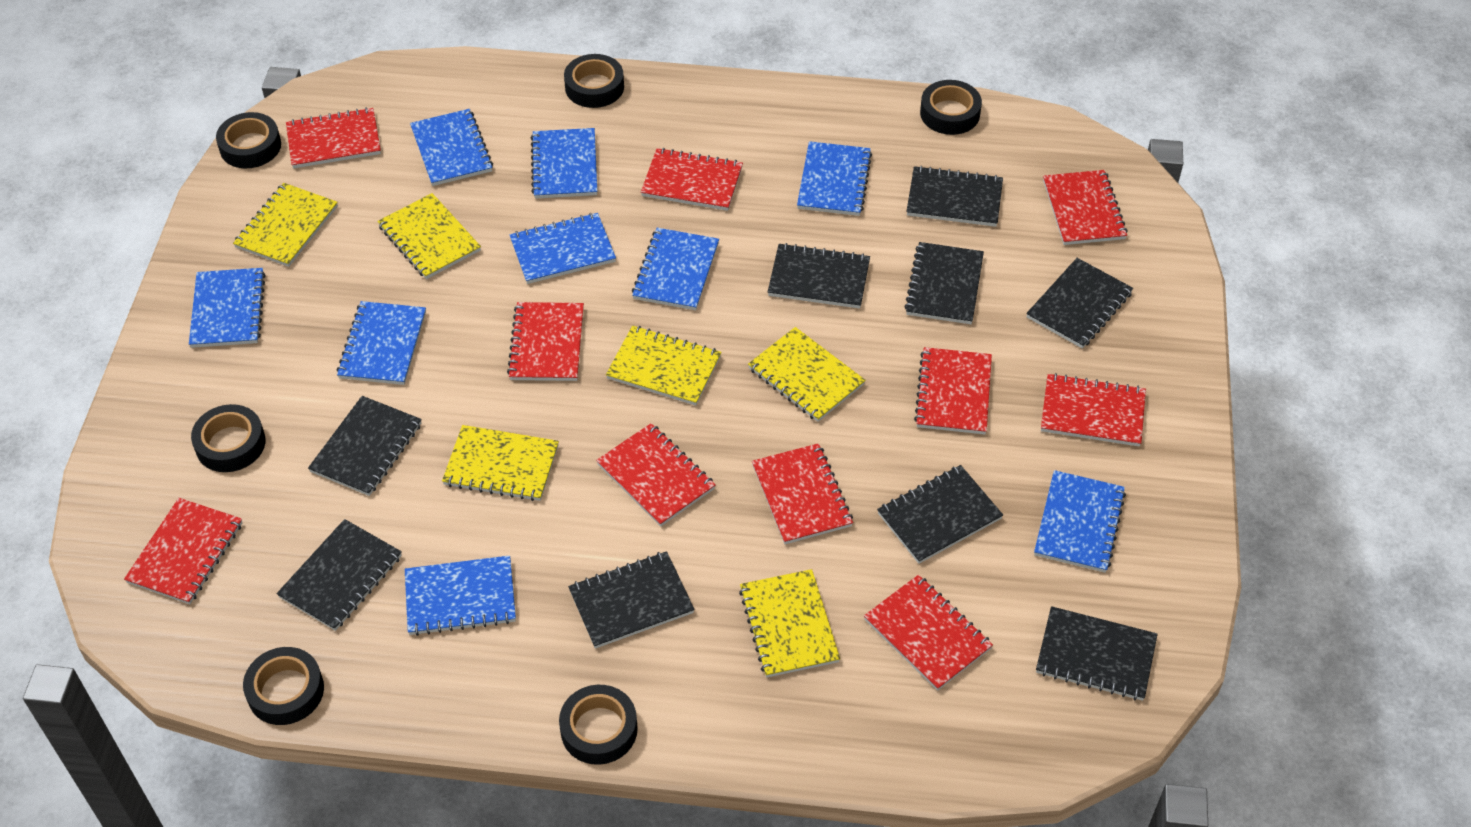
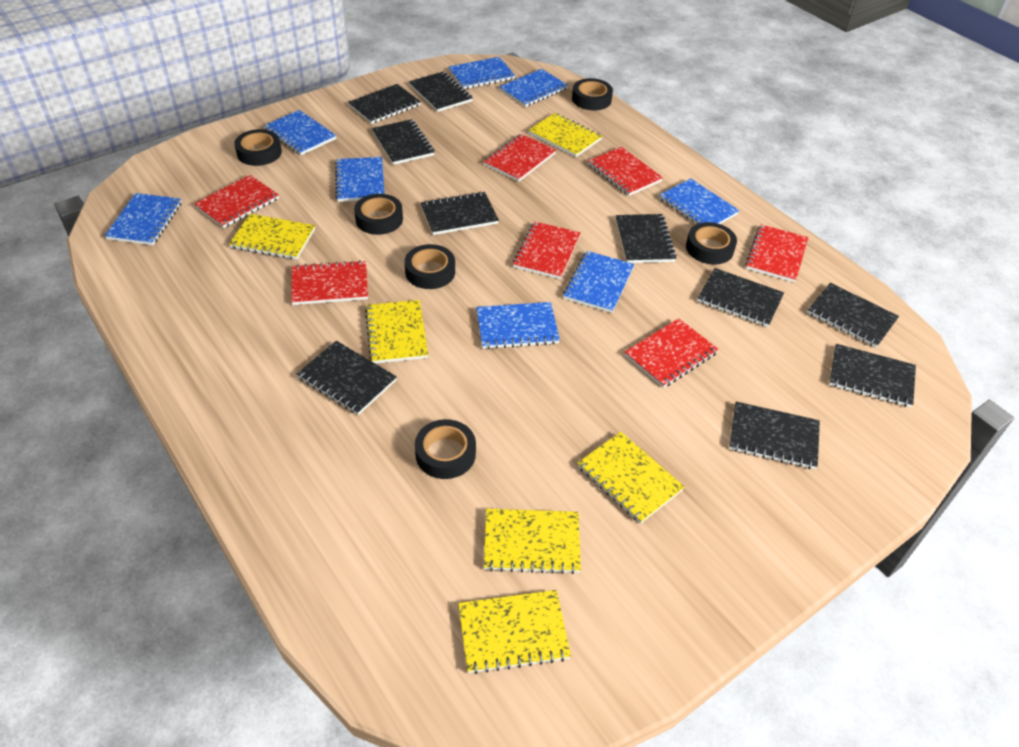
black notebook: [277,519,402,631] [308,396,422,496] [568,551,695,649] [768,243,870,309] [877,465,1003,564] [904,242,984,324] [906,166,1003,227] [1026,258,1133,348] [1036,606,1158,701] = 9 -> [297,341,397,415] [348,84,421,124] [372,119,435,165] [409,71,473,112] [421,191,499,235] [616,214,677,263] [698,268,784,327] [729,402,820,469] [807,283,899,348] [829,344,916,407] = 10
blue notebook: [189,268,266,348] [337,301,426,385] [405,555,516,636] [410,109,493,186] [510,213,616,284] [531,128,597,199] [632,228,719,310] [797,141,872,216] [1034,470,1126,573] = 9 -> [104,193,182,245] [264,110,336,155] [335,157,385,202] [448,57,515,89] [476,302,560,349] [499,69,568,107] [563,251,634,313] [659,178,740,224] = 8
red notebook: [124,498,242,604] [286,107,381,168] [507,302,584,381] [596,423,715,527] [641,148,743,211] [752,443,853,544] [864,575,993,691] [914,347,992,434] [1041,373,1146,446] [1043,170,1128,245] = 10 -> [194,175,279,228] [291,260,368,305] [483,134,556,182] [513,221,581,279] [588,147,663,196] [625,318,719,388] [745,224,808,282] = 7

